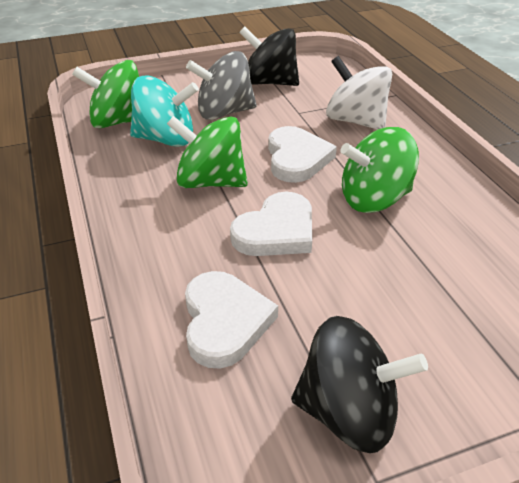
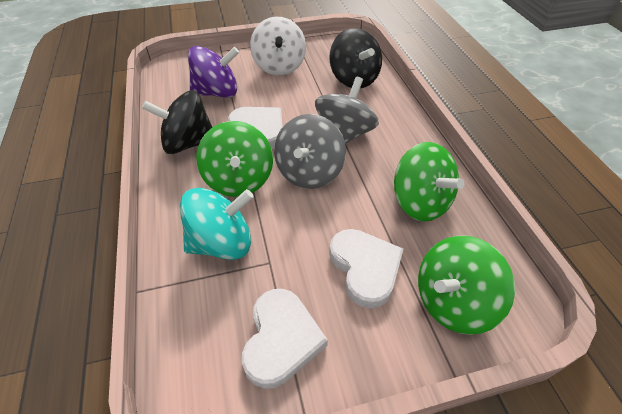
grey spinning top: [186,51,257,120] = 1 -> [274,114,346,189] [315,77,379,144] = 2
purple spinning top: none = 0 -> [188,46,239,98] = 1

